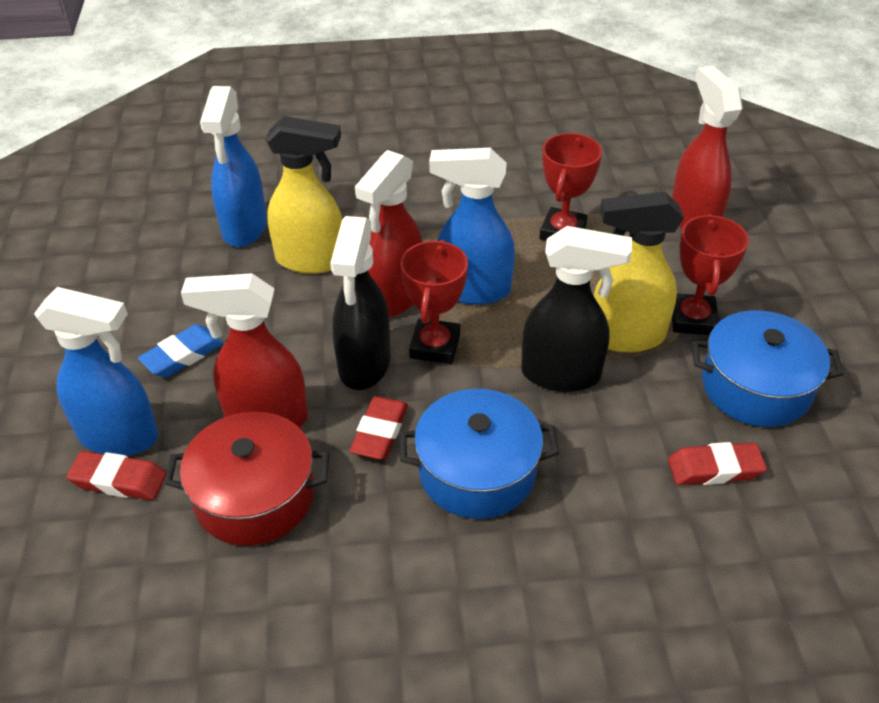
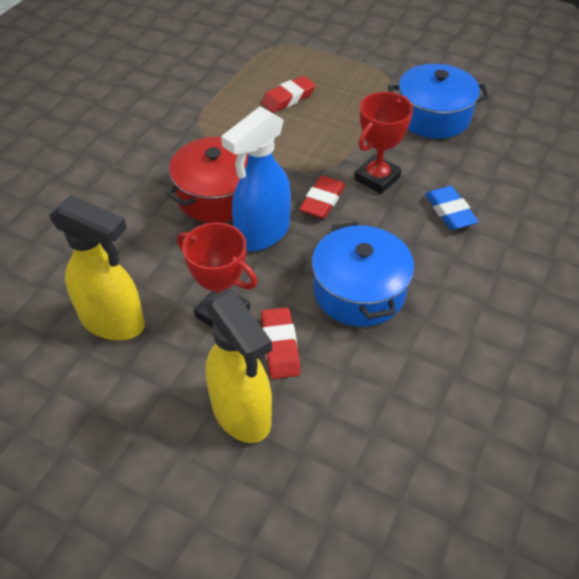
black spray bottle: [330,216,390,390] [521,226,632,392] = 2 -> none = 0
blue spray bottle: [34,287,158,456] [200,86,267,247] [429,148,515,305] = 3 -> [221,107,291,251] = 1
red spray bottle: [181,273,308,427] [355,150,422,317] [672,66,743,228] = 3 -> none = 0
red trophy: [400,240,468,364] [539,133,602,241] [672,214,749,335] = 3 -> [177,222,258,328] [354,92,413,194] = 2

